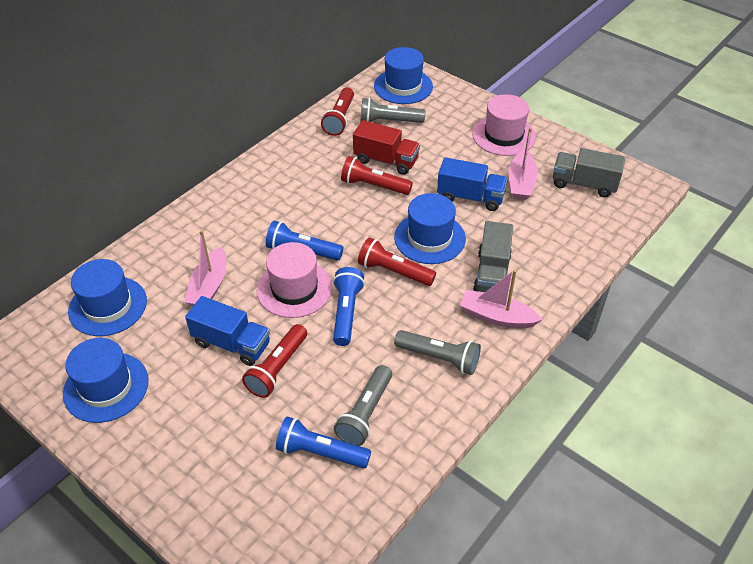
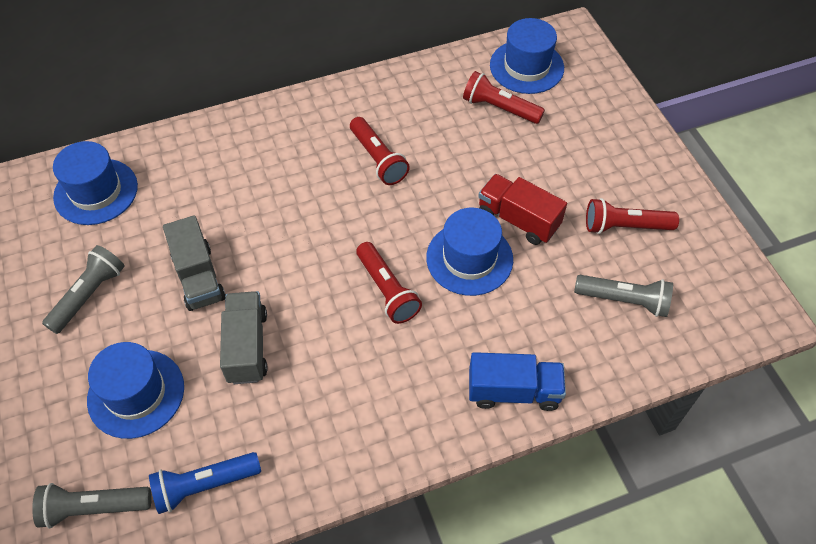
blue flashlight: [266,221,343,261] [276,416,371,469] [333,267,365,346] = 3 -> [149,452,261,514] = 1
blue truck: [185,296,270,366] [437,157,508,211] = 2 -> [469,352,566,411] = 1
pink boat: [184,230,226,306] [460,270,543,328] [509,128,538,200] = 3 -> none = 0
pink hat: [257,242,332,318] [472,94,536,156] = 2 -> none = 0

